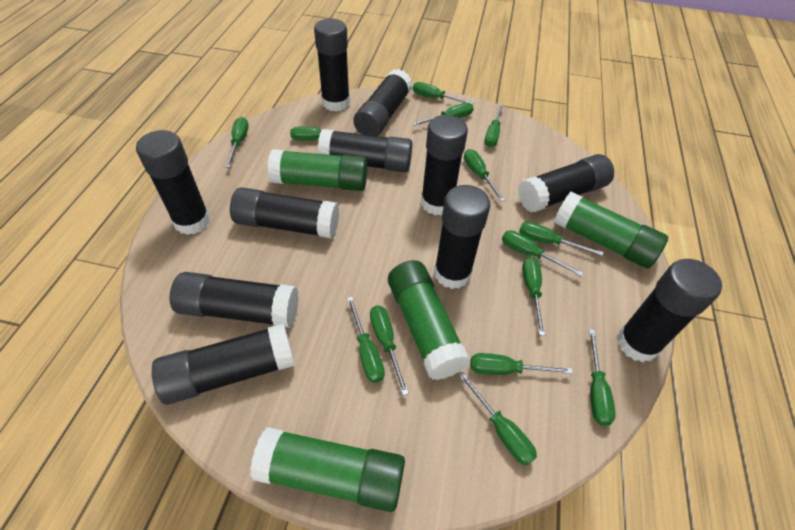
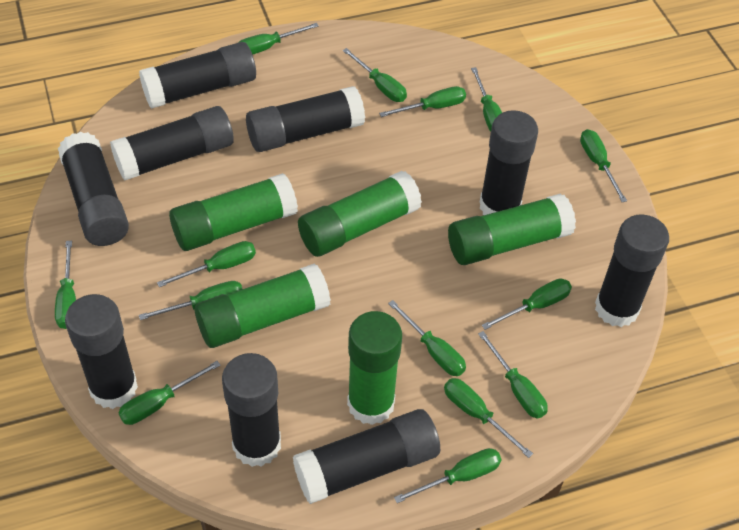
black glue stick: [136,130,210,235] [152,323,295,405] [170,272,299,328] [230,187,339,239] [314,19,350,112] [318,129,412,172] [354,69,412,136] [421,115,468,215] [434,185,490,289] [518,154,614,213] [617,259,722,362] = 11 -> [58,132,129,246] [65,294,138,409] [110,106,234,181] [139,42,256,109] [222,353,281,467] [246,86,365,152] [293,409,440,504] [479,110,538,215] [595,215,669,327] = 9
green glue stick: [250,427,405,512] [267,149,367,191] [388,260,470,380] [554,192,668,268] = 4 -> [169,173,298,251] [195,263,331,348] [298,171,422,257] [347,311,402,425] [448,193,576,265] = 5

